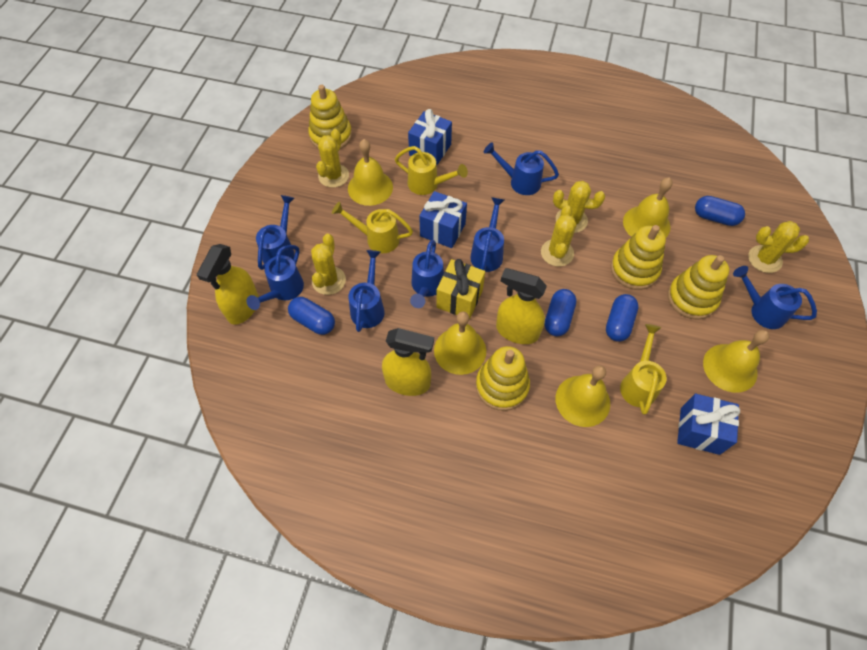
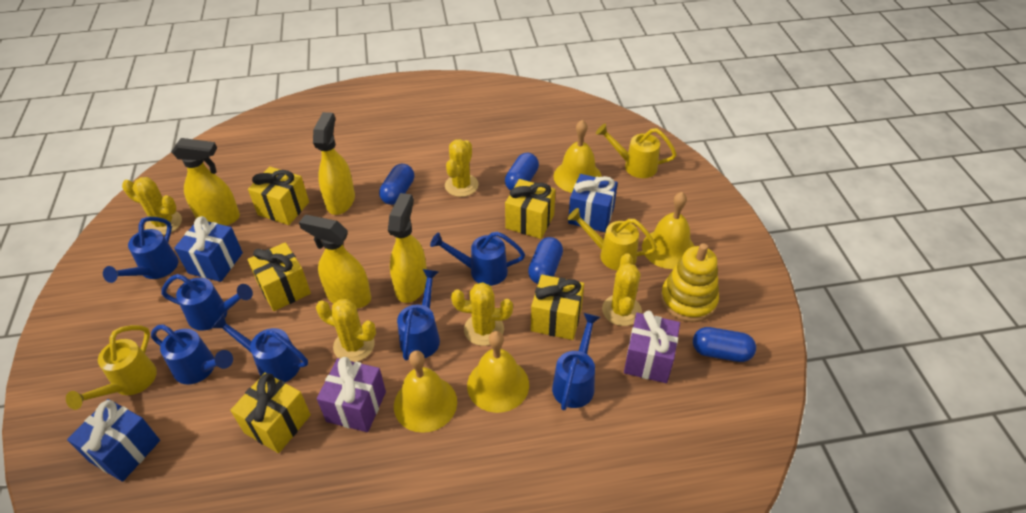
purple gift: none = 0 -> [317,357,386,432] [624,310,680,383] = 2
yellow bell: [348,139,393,206] [434,311,486,375] [555,365,610,427] [623,177,673,237] [703,330,770,393] = 5 -> [394,350,457,433] [467,331,529,413] [554,120,602,193] [642,192,694,269] = 4
yellow gift: [436,259,485,319] = 1 -> [230,373,311,453] [247,242,311,311] [248,167,309,225] [505,179,556,239] [531,275,584,340] = 5
yellow spray bottle: [197,244,258,325] [382,328,434,396] [496,268,547,344] = 3 -> [171,138,240,226] [299,215,371,308] [313,112,355,215] [388,193,427,303] = 4
yellow stacking toy: [308,85,352,149] [476,346,530,411] [611,225,666,290] [668,255,729,320] = 4 -> [661,243,719,322] = 1

